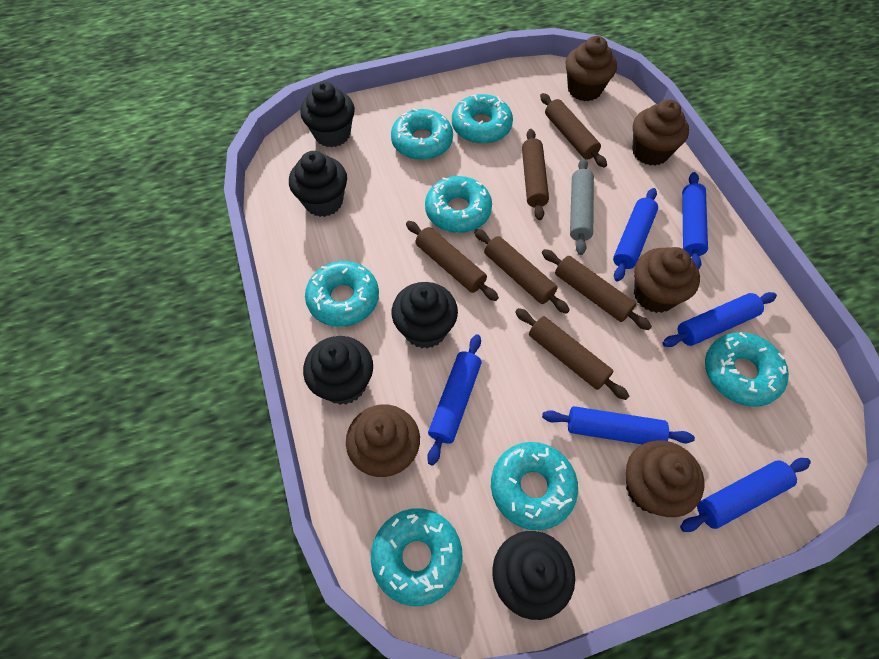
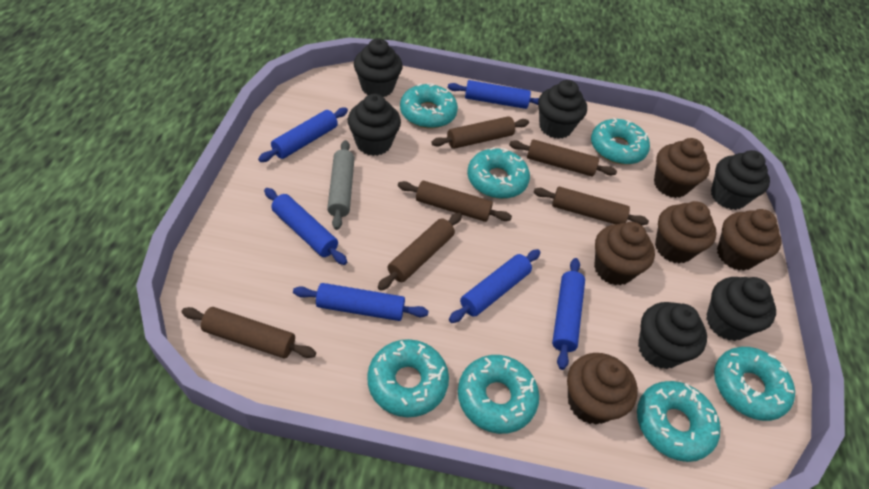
black cupcake: [289,151,347,217] [300,81,355,147] [303,336,373,405] [391,282,458,349] [492,531,575,620] = 5 -> [348,94,401,156] [354,38,403,97] [538,80,587,139] [638,302,707,369] [706,277,776,341] [711,150,770,210] = 6

